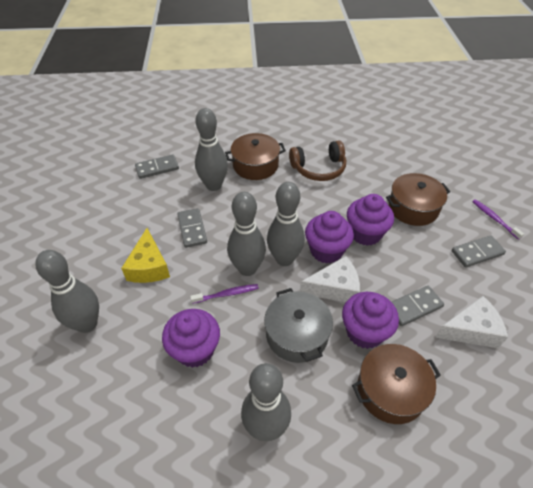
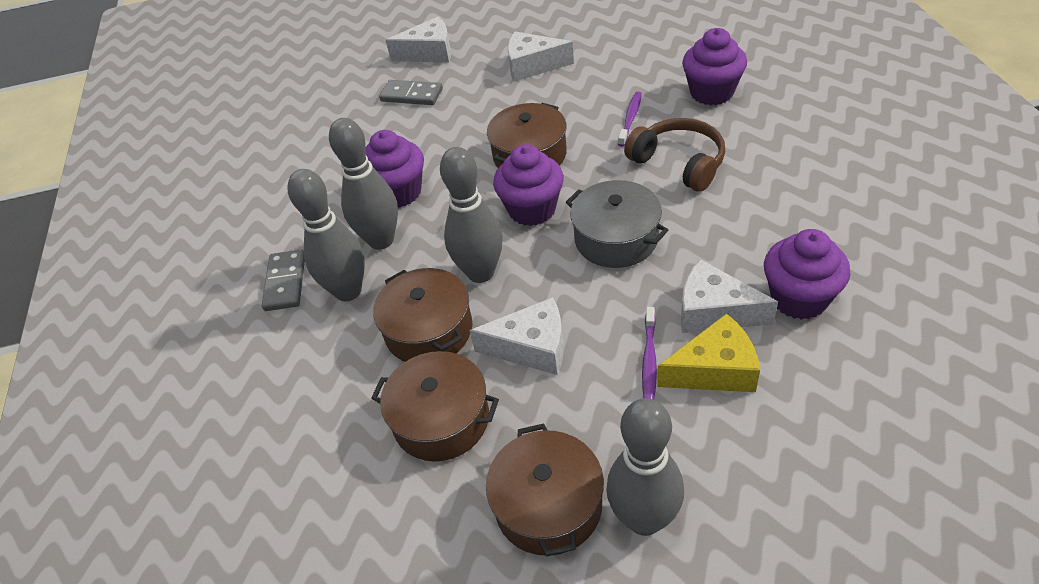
brown pot: [225,133,286,180] [352,344,441,424] [386,173,450,226] = 3 -> [371,351,499,462] [373,268,472,362] [486,423,604,556] [487,103,567,168] = 4
grey bowling pin: [35,250,99,333] [195,108,228,191] [227,192,266,276] [241,363,291,441] [267,182,305,266] = 5 -> [288,169,365,301] [329,118,398,250] [440,147,503,283] [606,398,684,536] = 4
grey domino: [135,155,179,179] [177,208,207,248] [392,286,444,326] [452,235,506,268] = 4 -> [262,250,305,311] [379,80,443,105] = 2
white cheese: [300,256,360,302] [435,296,508,348] = 2 -> [386,16,451,63] [469,297,564,375] [507,32,574,82] [681,259,778,333] = 4

